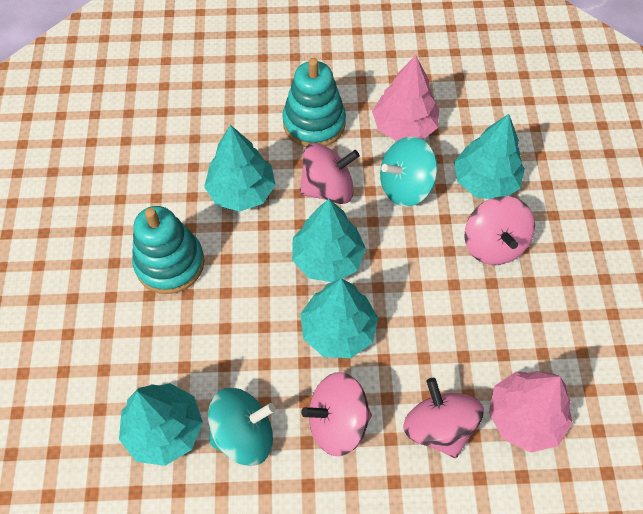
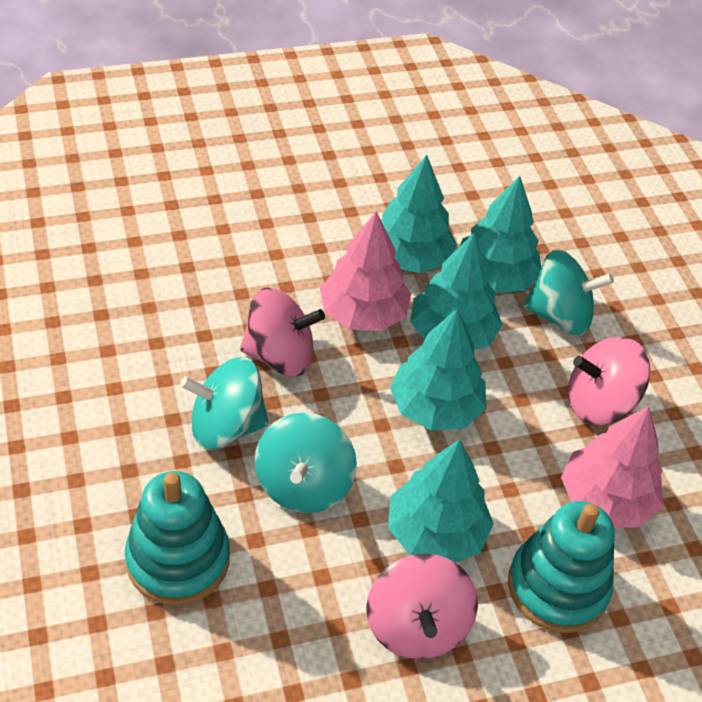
pink spinning top: [300,143,360,204] [301,372,372,456] [403,378,484,458] [464,196,535,265] = 4 -> [240,287,325,376] [366,554,478,659] [568,337,650,425] = 3
turquoise spinning top: [208,388,276,466] [380,136,438,207] = 2 -> [180,357,269,449] [255,413,357,513] [523,249,614,336] = 3

